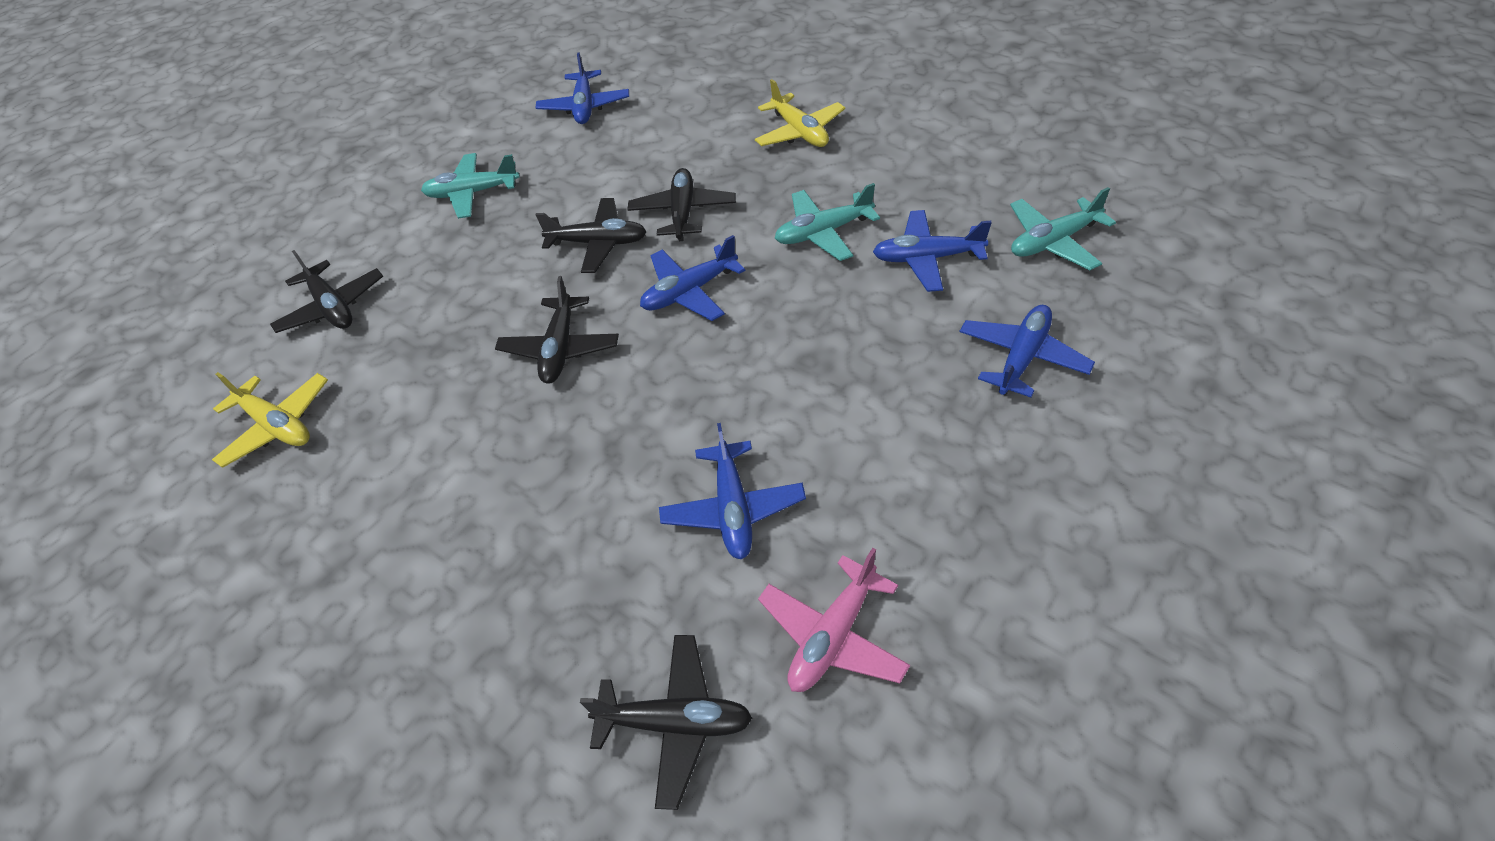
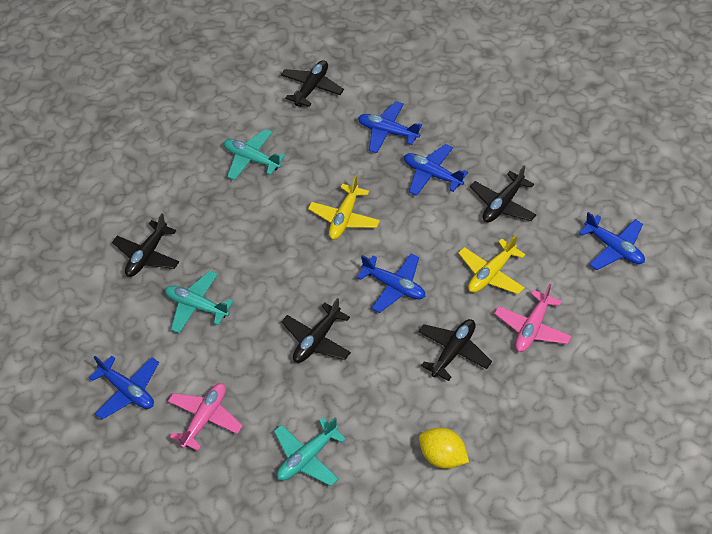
pink plane: [758,548,910,692] = 1 -> [168,383,243,451] [494,284,572,352] = 2
yellow lemon: none = 0 -> [419,428,469,469] = 1

